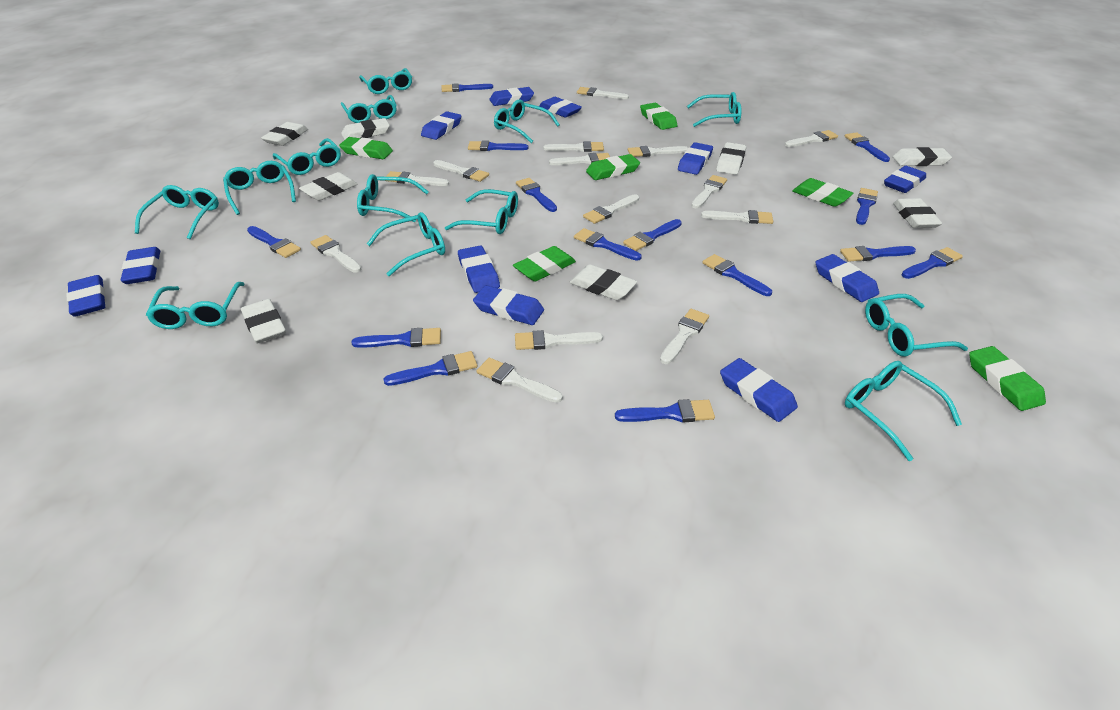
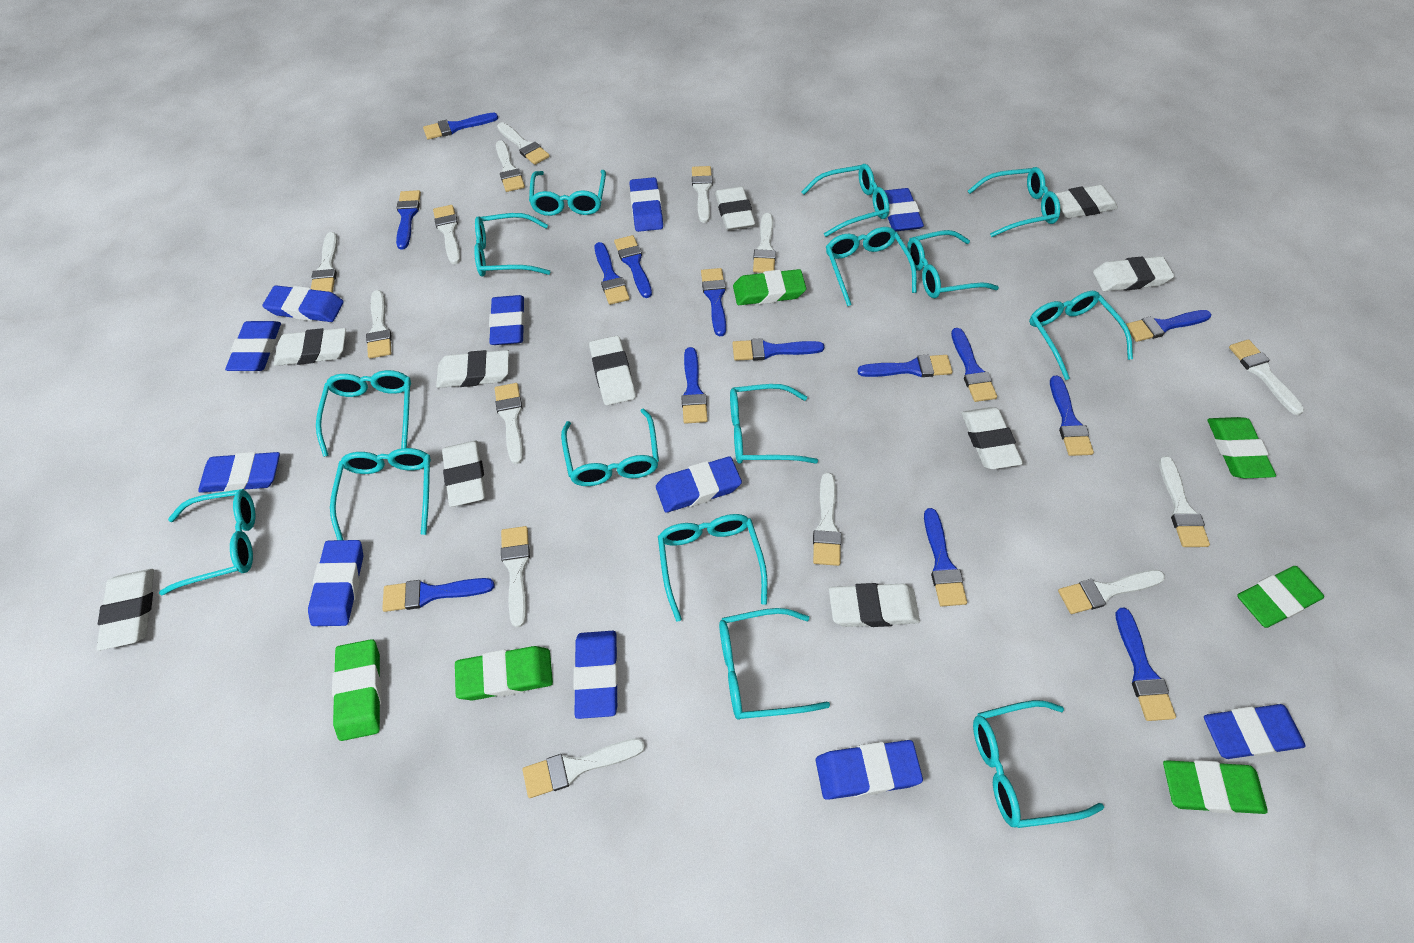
turquoise glasses: [135,185,219,240] [146,282,244,329] [223,161,296,215] [273,138,341,175] [341,95,397,123] [357,174,429,222] [359,68,412,94] [367,212,445,276] [445,189,518,234] [494,99,560,143] [687,92,742,127] [845,361,962,461] [865,294,968,357] = 13 -> [159,489,255,596] [316,370,411,457] [330,448,431,540] [474,213,550,277] [529,170,606,216] [561,409,659,486] [658,514,767,622] [719,608,830,720] [730,384,818,464] [802,164,889,237] [826,227,917,306] [907,230,999,298] [968,167,1060,237] [973,700,1104,828] [1029,291,1133,380] = 15
white eraser: [241,299,286,344] [261,122,308,146] [299,172,358,201] [341,118,390,140] [569,264,637,300] [716,142,746,175] [893,147,952,166] [893,198,942,228] = 8 -> [96,569,154,651] [274,328,346,366] [436,350,509,388] [442,441,486,507] [589,336,636,405] [715,187,755,230] [829,583,920,627] [961,407,1023,469] [1055,185,1118,218] [1093,256,1174,291] = 10

